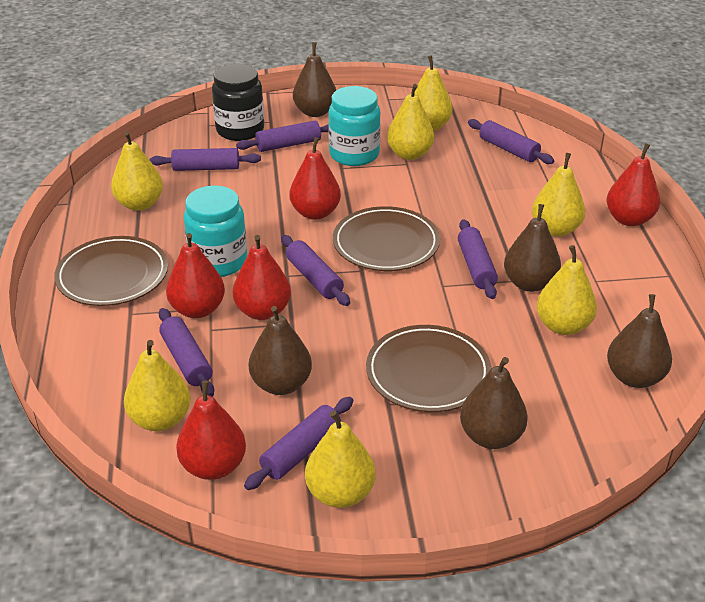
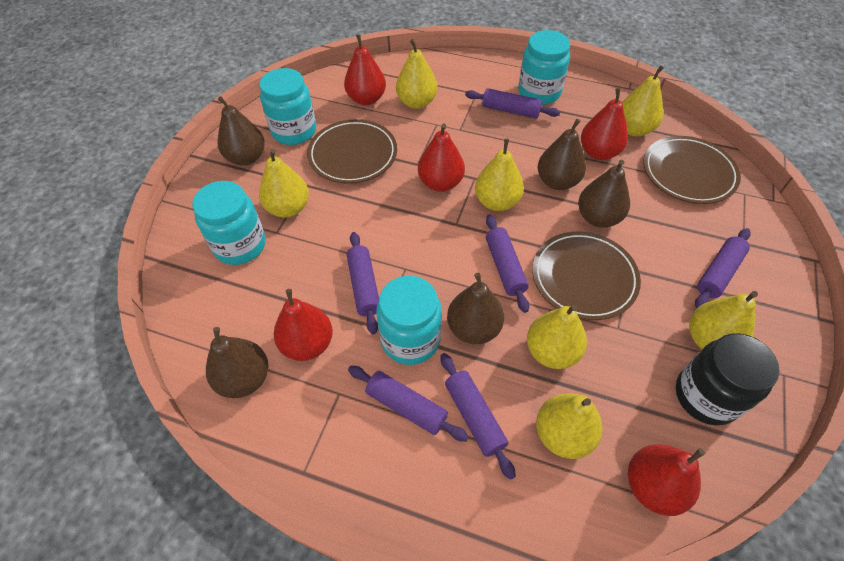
purple rolling pin: [149,148,261,171] [159,308,214,396] [236,121,329,152] [244,397,353,490] [281,235,350,306] [458,219,498,299] [468,119,554,164] = 7 -> [347,232,379,334] [348,366,469,442] [440,353,516,480] [465,88,560,118] [486,215,529,313] [695,228,751,308] = 6
turquoise jar: [183,186,247,277] [328,86,381,166] = 2 -> [192,181,266,265] [259,68,316,145] [376,276,442,365] [518,30,570,105] = 4

